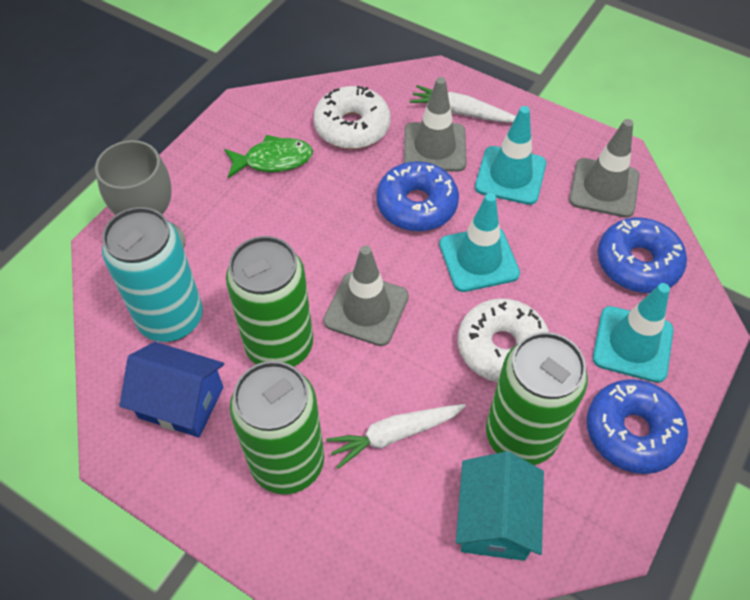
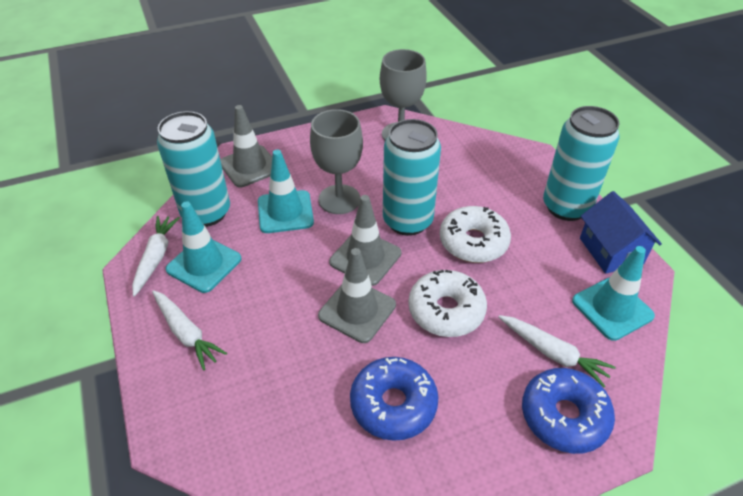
blue donut: [376,161,459,231] [587,379,688,474] [598,217,687,293] = 3 -> [350,357,438,441] [522,368,615,454] = 2
green can: [226,236,313,367] [230,361,324,494] [486,332,588,465] = 3 -> none = 0
green fish: [224,135,313,178] = 1 -> none = 0
grey goblet: [95,140,185,249] = 1 -> [310,109,363,214] [380,49,427,140] = 2
turquoise can: [102,207,203,342] = 1 -> [157,111,230,227] [383,119,441,236] [543,106,620,221] = 3
turquoise house: [456,451,544,561] = 1 -> none = 0
white carrot: [326,404,466,469] [410,85,516,123] = 2 -> [132,216,180,297] [152,290,227,370] [498,315,616,387] = 3

